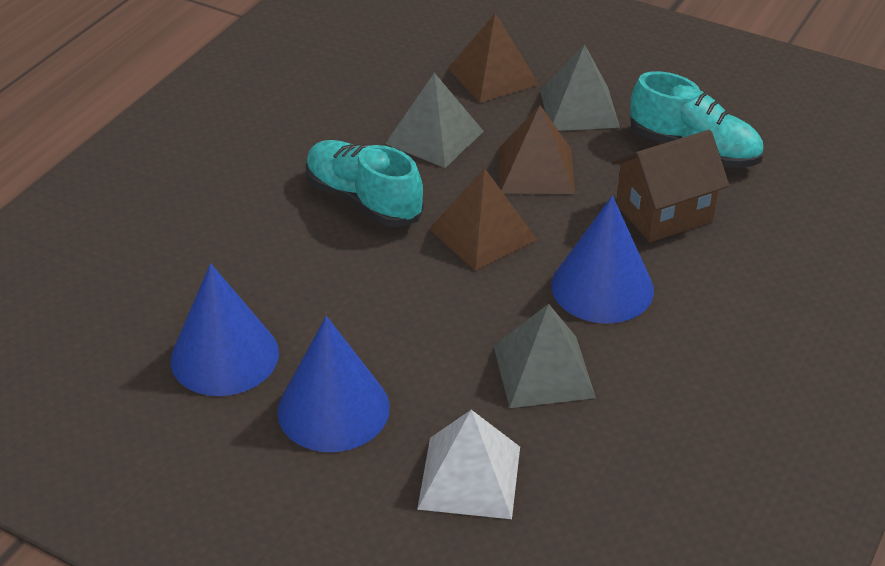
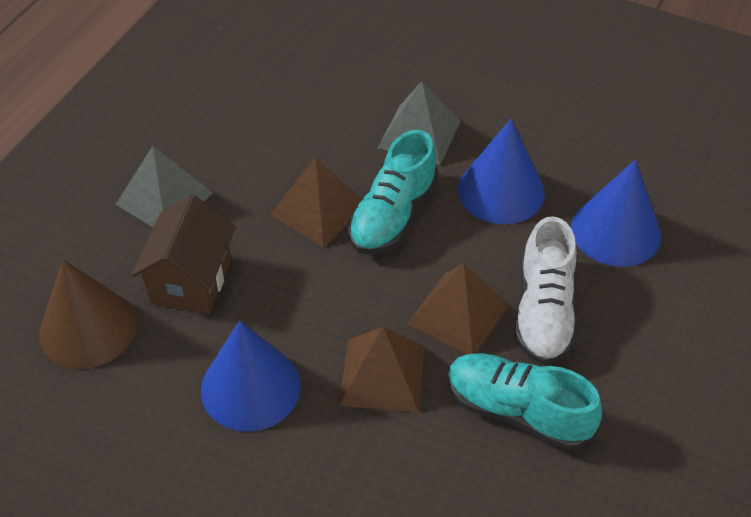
brown cone: none = 0 -> [39,259,136,369] = 1
grey pyramid: [385,73,484,168] [494,304,596,408] [540,44,620,131] = 3 -> [115,146,213,227] [378,81,461,165] = 2
white pyramid: [417,410,520,519] = 1 -> none = 0
white shoe: none = 0 -> [515,216,577,365] = 1

